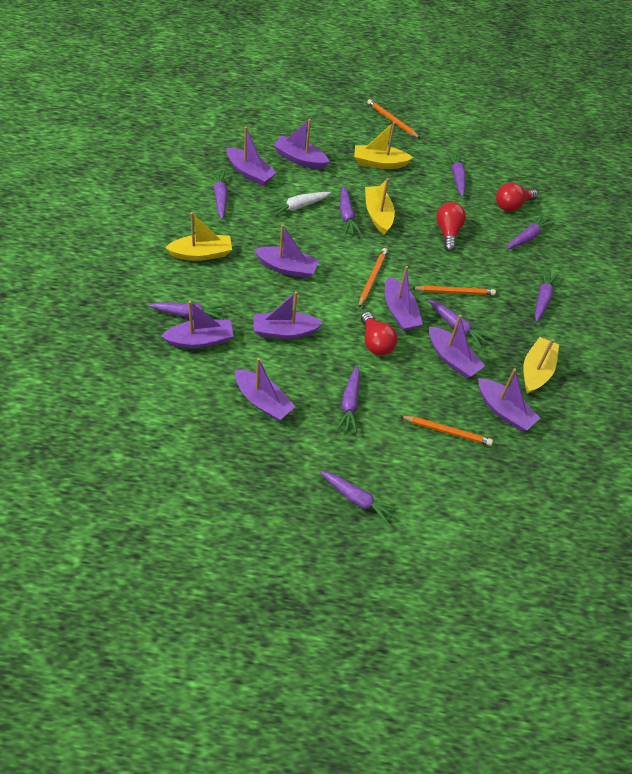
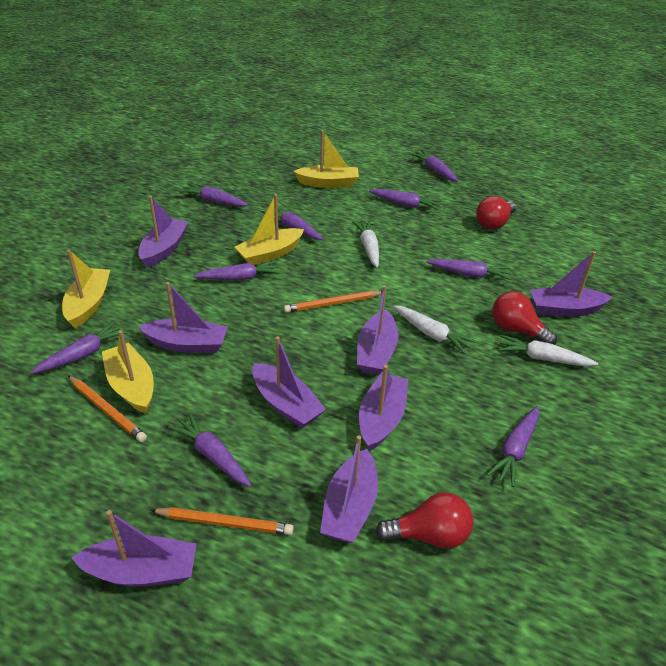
orange pencil: [359,248,388,308] [367,99,420,138] [400,416,493,446] [412,286,496,295] = 4 -> [68,375,147,442] [151,507,294,535] [284,291,382,313] = 3
purple boat: [161,301,233,349] [226,126,277,186] [235,358,296,421] [253,291,323,339] [254,224,319,278] [273,119,329,169] [385,266,423,331] [429,315,485,378] [478,368,540,431] = 9 -> [72,510,197,587] [138,196,188,268] [138,282,228,353] [252,336,326,428] [320,435,378,543] [357,285,398,375] [359,365,408,451] [530,251,612,317] = 8
white carrot: [267,192,331,217] = 1 -> [352,220,379,268] [393,305,477,354] [498,335,598,367] = 3

